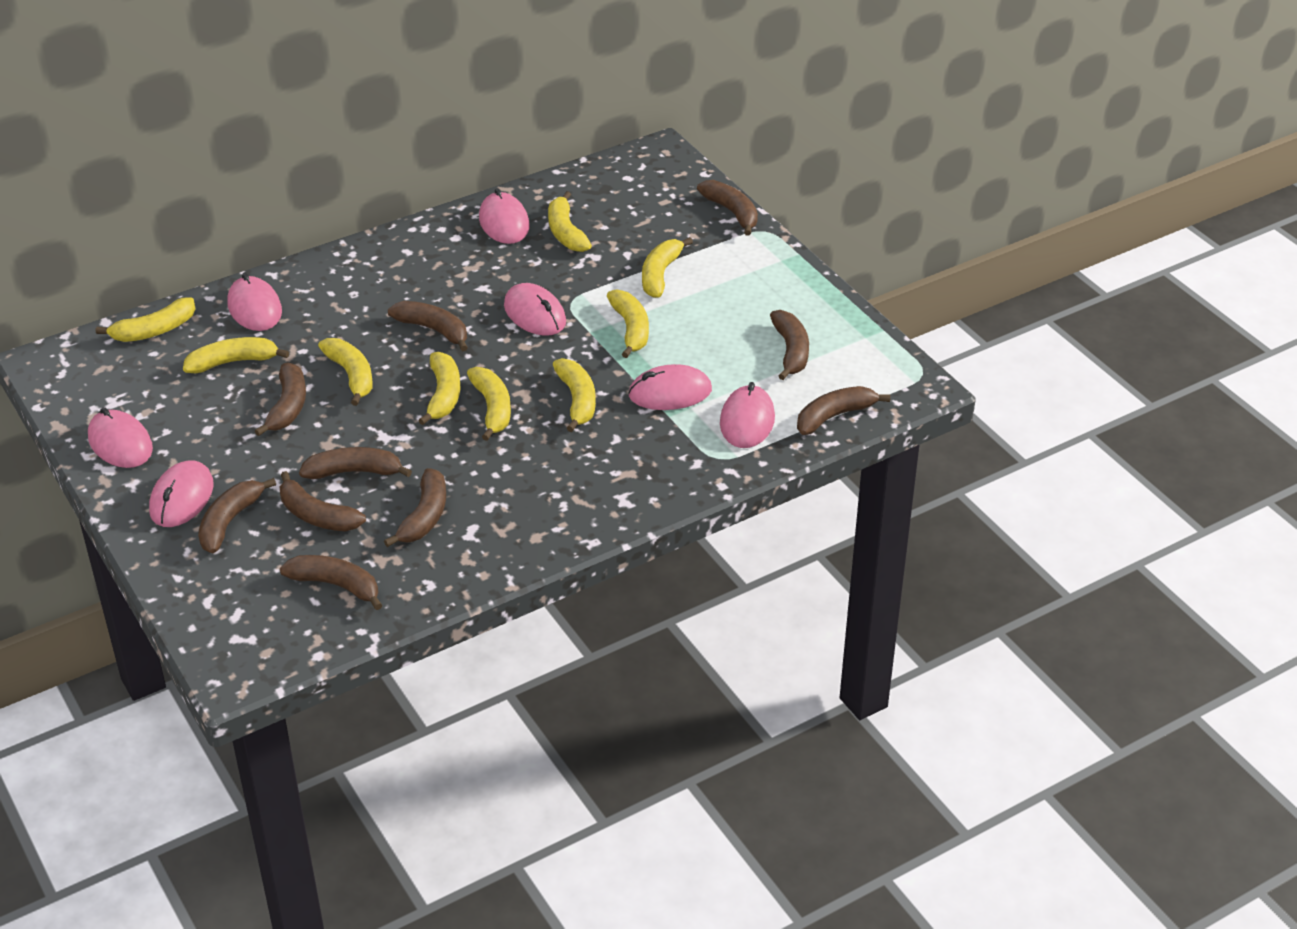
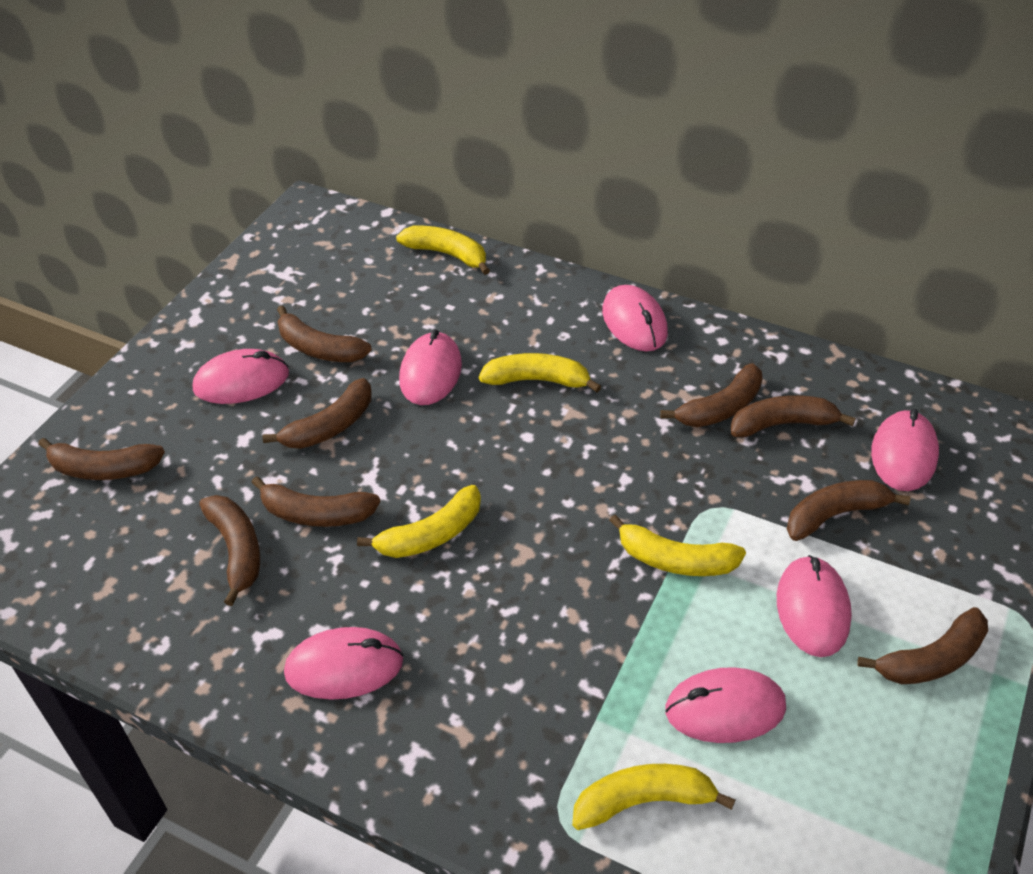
brown banana: [198,478,276,553] [255,363,306,436] [280,471,366,531] [280,555,382,610] [299,447,412,479] [384,468,446,547] [388,301,468,351] [697,180,758,236] [770,310,809,380] [797,386,891,435] = 10 -> [38,438,165,480] [199,495,260,606] [251,476,381,527] [262,378,372,449] [277,305,372,362] [660,363,763,427] [731,395,856,438] [787,480,911,541] [857,607,988,684] = 9
yellow banana: [96,297,195,342] [183,337,289,373] [318,338,373,406] [418,352,461,425] [467,367,511,441] [548,191,592,252] [553,358,596,432] [607,289,649,358] [642,237,693,298] = 9 -> [357,485,481,558] [396,226,490,275] [479,353,602,392] [572,764,735,830] [609,515,746,576] = 5

